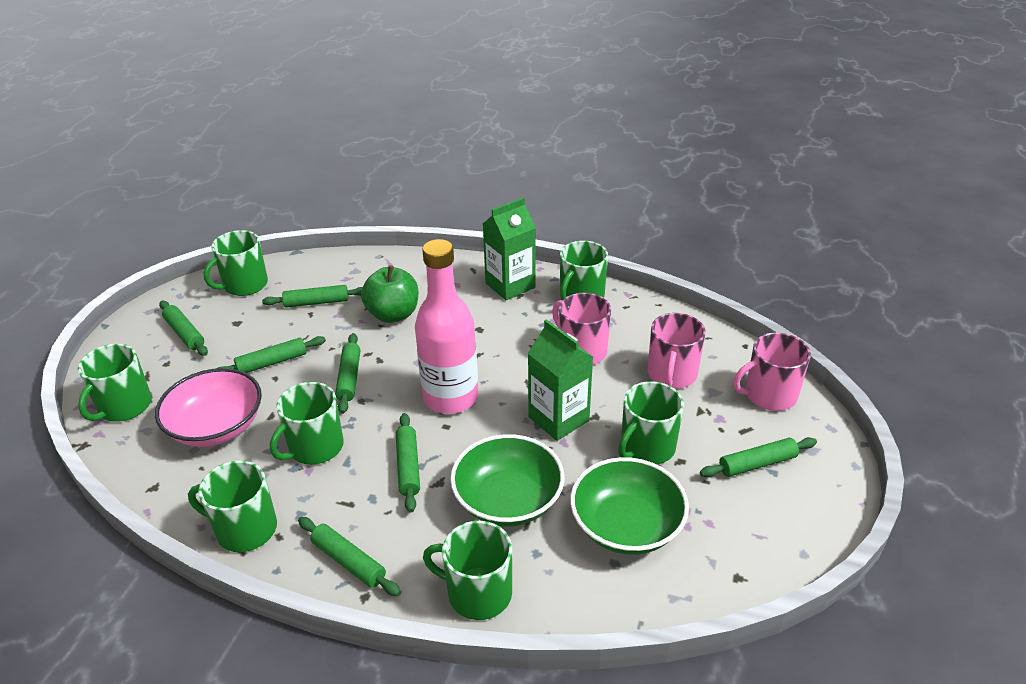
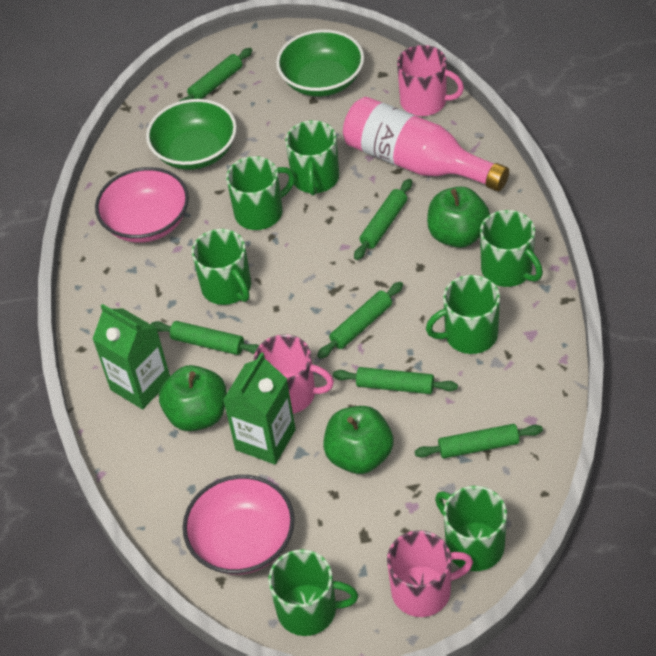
green apple: [361,265,418,323] = 1 -> [159,365,227,431] [323,406,394,474] [427,186,490,248] = 3
green rolling pin: [159,301,208,356] [218,336,326,373] [262,285,362,308] [298,517,401,596] [335,333,360,414] [396,413,420,512] [700,437,817,477] = 7 -> [151,321,259,355] [178,48,253,102] [317,282,403,359] [333,367,458,394] [354,179,412,260] [414,424,543,458] = 6
pink bowl: [155,368,262,447] = 1 -> [95,167,189,243] [183,475,295,575] = 2

